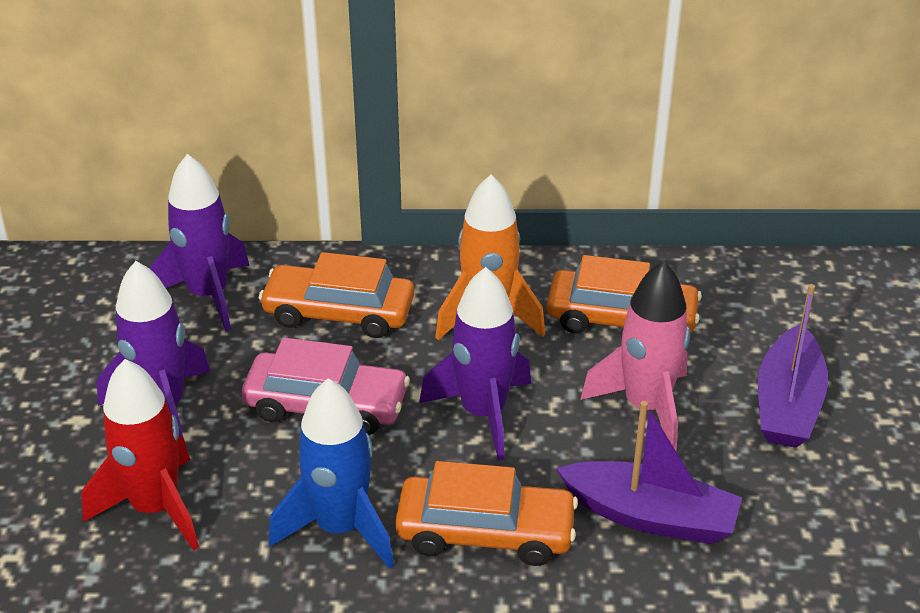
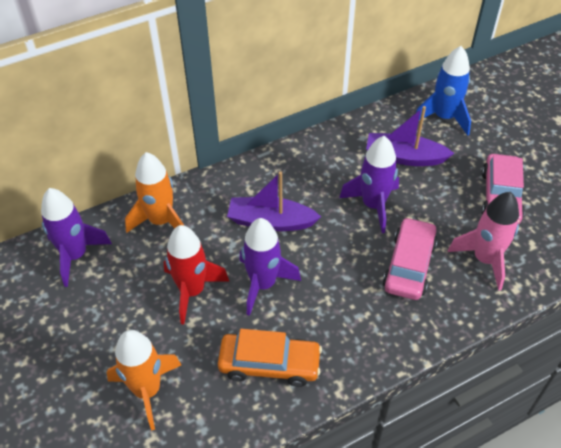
orange car: [259,252,414,338] [395,461,578,566] [547,255,702,334] = 3 -> [218,329,322,387] = 1
orange rocket: [435,175,545,340] = 1 -> [107,330,181,430] [125,152,184,233] = 2
pink car: [242,337,410,435] = 1 -> [383,217,437,300] [482,154,525,225] = 2

